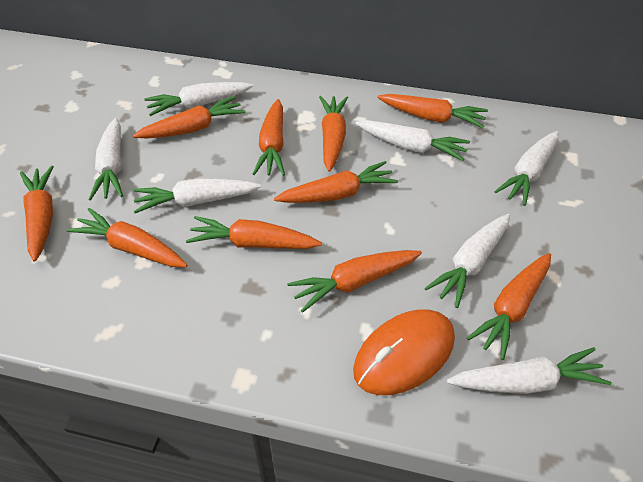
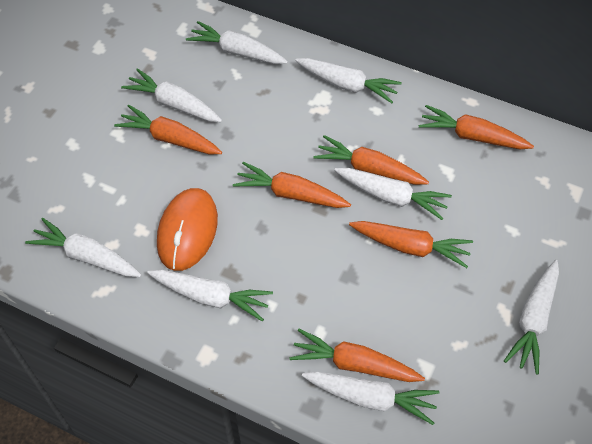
orange carrot: [20,166,54,262] [67,208,187,267] [133,96,246,139] [186,216,322,249] [253,99,285,176] [274,161,398,203] [287,250,422,313] [319,96,348,172] [378,94,488,128] [467,253,551,360] = 10 -> [114,105,222,154] [233,162,351,208] [289,329,425,382] [313,135,429,185] [349,221,473,268] [419,105,534,149] = 6
white carrot: [88,118,123,200] [134,178,261,213] [144,82,253,116] [355,120,470,161] [425,214,510,308] [447,347,612,394] [494,131,559,206] = 7 -> [25,218,141,277] [121,68,222,122] [147,270,273,321] [186,21,288,64] [295,58,402,103] [302,372,440,425] [334,168,452,220] [504,260,559,375] = 8

